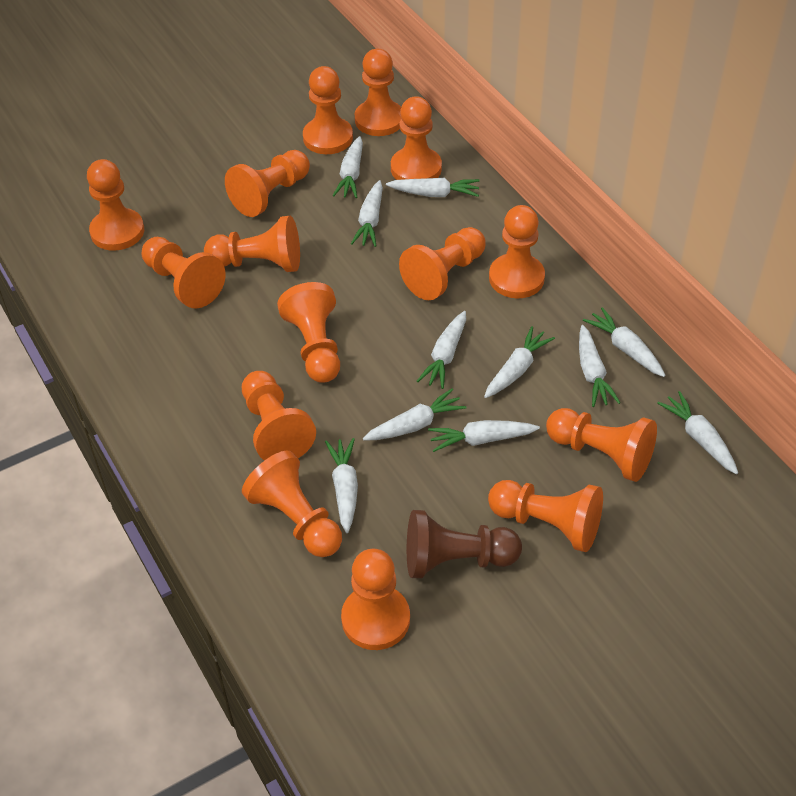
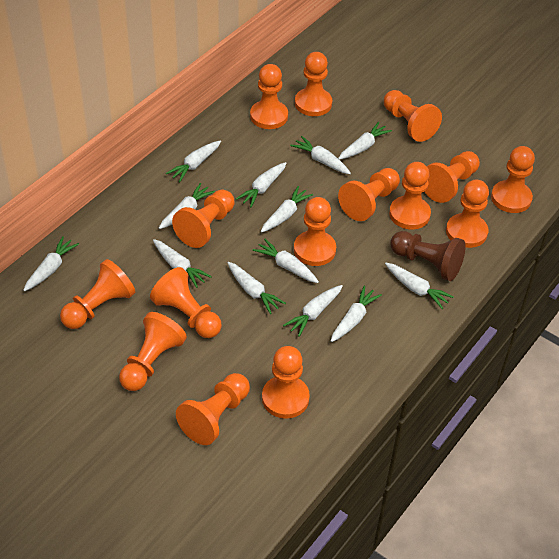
white carrot: [325,438,358,533] [333,136,363,198] [351,180,383,247] [363,388,467,440] [386,178,479,197] [417,311,466,389] [428,420,540,452] [484,326,555,398] [579,325,621,407] [583,307,666,377] [657,391,738,474] = 11 -> [23,236,79,291] [153,239,212,288] [159,183,215,229] [166,141,221,182] [227,262,286,314] [236,162,286,207] [253,239,319,283] [261,186,313,233] [283,285,343,337] [290,136,351,174] [331,286,382,342] [338,122,392,159] [385,263,454,309] = 13

